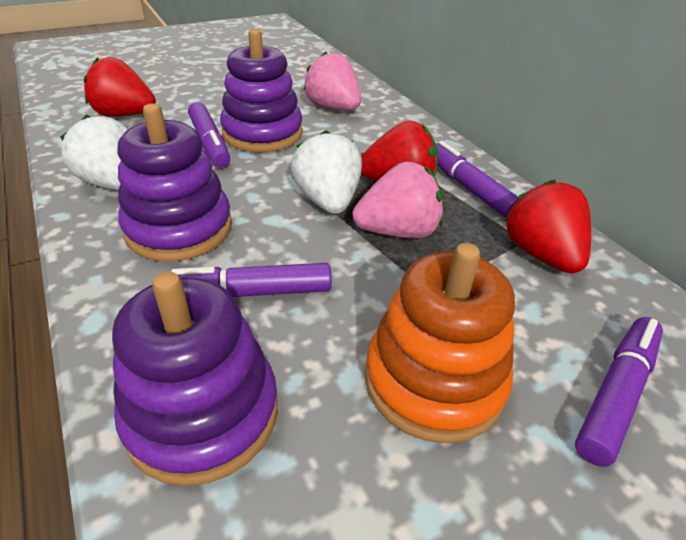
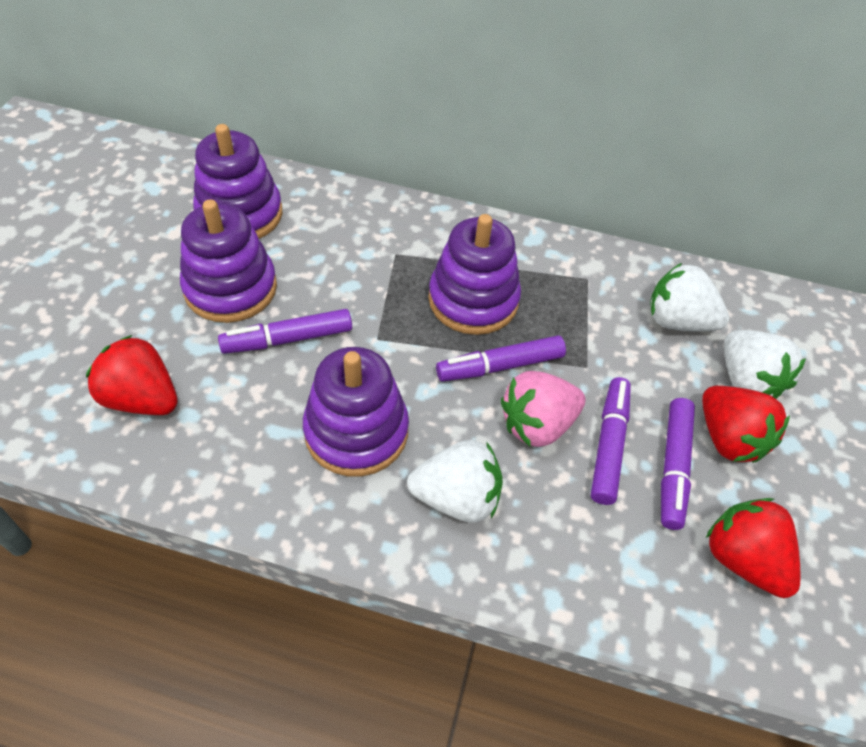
orange stacking toy: [365,243,515,443] = 1 -> none = 0
pink strawberry: [303,52,361,110] [352,162,443,239] = 2 -> [501,371,586,447] = 1
purple stacking toy: [112,272,278,486] [118,103,232,261] [220,29,303,152] = 3 -> [180,199,277,323] [193,124,282,239] [303,347,409,477] [428,214,521,335] = 4
white strawberry: [60,115,128,190] [291,130,362,214] = 2 -> [407,440,503,523] [650,263,729,331] [724,330,806,399] = 3

